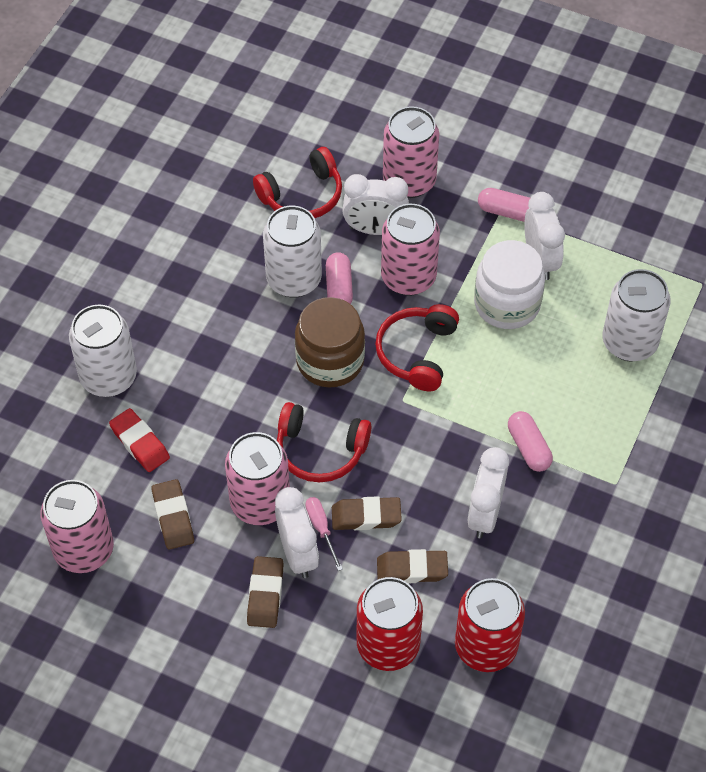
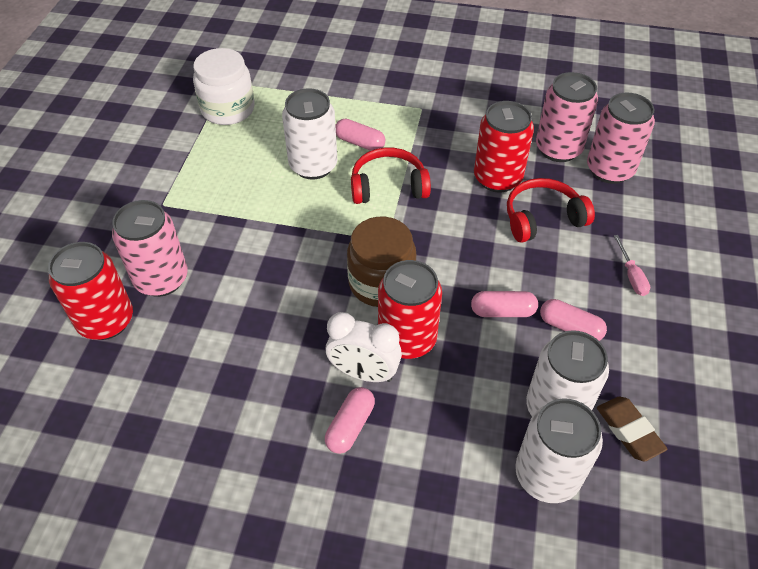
brown eraser: [152,479,194,550] [247,556,284,628] [332,496,402,530] [377,549,448,583] = 4 -> [597,397,667,461] = 1
pink can: [40,480,114,573] [225,432,290,525] [381,204,440,296] [383,106,439,198] = 4 -> [112,200,188,297] [536,72,598,162] [587,93,655,184] = 3
pink capsule: [326,252,353,304] [478,188,530,222] [508,411,553,472] = 3 -> [325,387,375,454] [335,118,385,151] [471,291,538,317] [540,299,607,341] = 4
red can: [357,577,423,671] [455,578,525,672] = 2 -> [48,242,133,340] [378,260,442,359] [474,101,534,193] = 3
red eraser: [109,408,170,472] = 1 -> none = 0
red headphones: [253,147,342,218] [277,402,371,482] [375,304,459,391] = 3 -> [351,147,431,204] [507,178,595,243] = 2
white clock: [275,487,319,578] [342,174,409,235] [468,447,509,539] [524,192,565,280] = 4 -> [326,312,402,382] = 1

